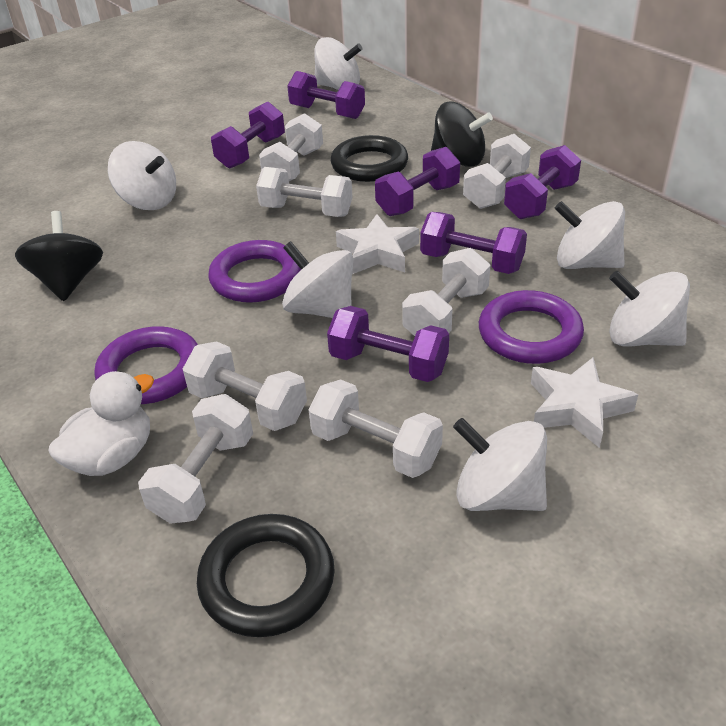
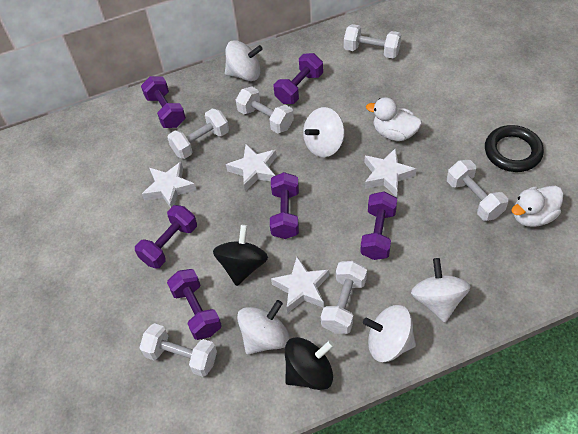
black ring: [197,514,335,637] [331,135,408,182] = 2 -> [485,125,544,172] = 1
purple ring: [95,326,198,404] [208,240,301,303] [479,290,584,364] = 3 -> none = 0
white duck: [48,371,154,476] = 1 -> [366,97,422,141] [511,186,563,227] = 2
white dumbbell: [138,394,253,524] [183,341,307,431] [256,167,353,217] [259,113,323,181] [309,379,443,478] [402,248,490,336] [463,134,531,209] = 7 -> [140,323,217,377] [167,108,229,159] [236,86,294,133] [321,261,367,334] [344,24,401,58] [447,160,508,221] = 6
white spinning top: [108,141,176,210] [282,241,353,318] [314,37,363,90] [453,418,547,511] [554,201,625,269] [609,271,690,347] = 6 -> [225,40,263,81] [237,300,290,355] [303,107,345,157] [363,305,416,362] [411,258,470,322] = 5
white star: [336,214,419,274] [531,357,638,448] = 2 -> [142,162,196,208] [226,144,277,191] [271,257,329,313] [365,148,416,197] = 4

